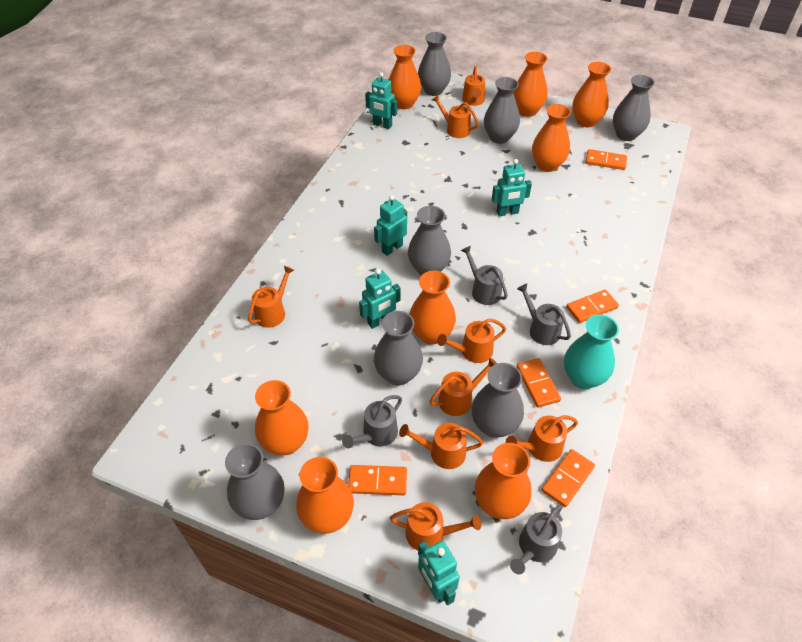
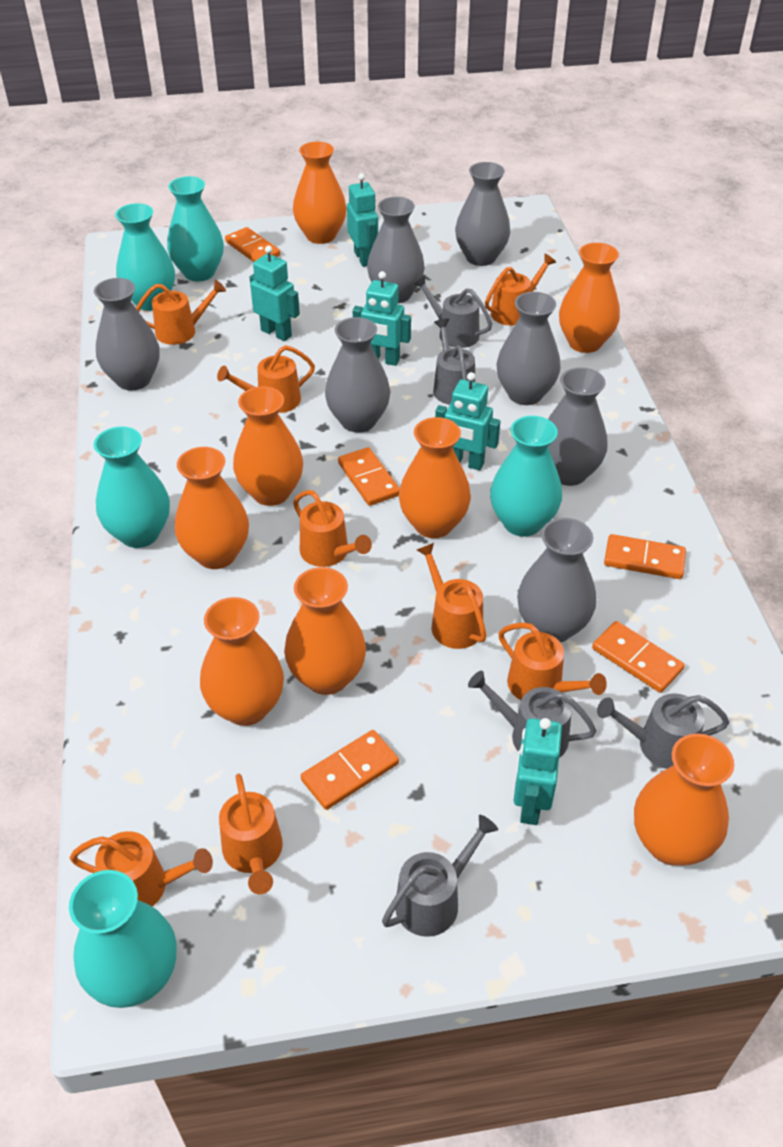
grey watering can: [342,395,402,449] [461,246,508,305] [510,505,562,574] [517,284,571,345] = 4 -> [382,815,498,937] [413,275,492,348] [433,318,475,405] [468,671,596,758] [597,693,729,769] = 5
turquoise vase: [564,314,619,389] = 1 -> [69,870,177,1008] [94,426,170,548] [115,203,175,311] [167,176,224,282] [490,416,562,537] = 5

